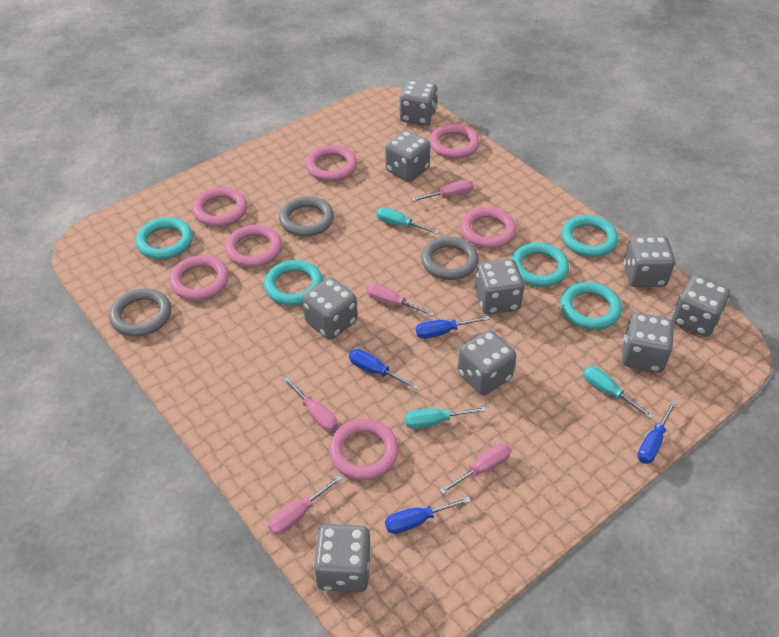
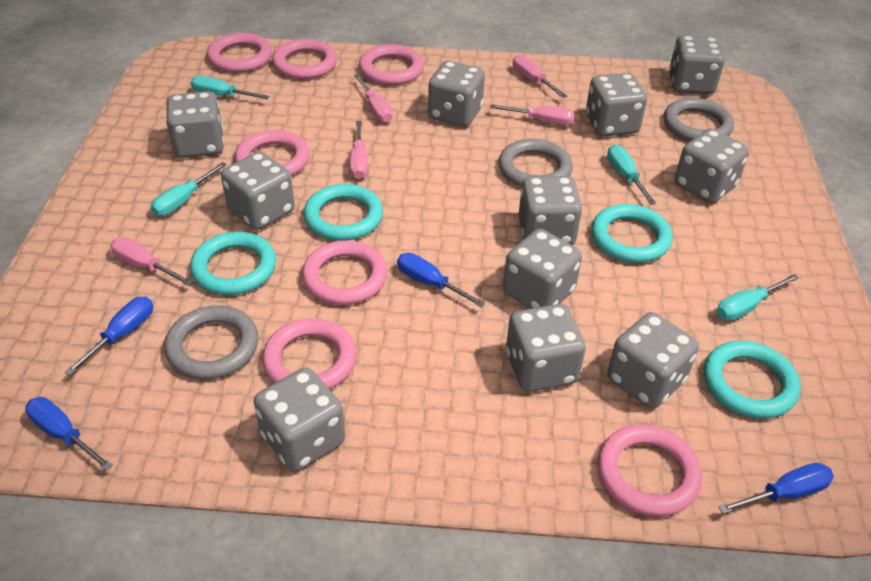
grey dice: [302,278,357,340] [313,524,371,592] [385,130,430,182] [399,80,438,126] [458,330,516,396] [475,259,524,314] [622,313,674,373] [623,236,675,287] [672,275,730,337] = 9 -> [166,91,224,158] [221,151,295,230] [254,367,345,472] [428,61,485,127] [503,229,582,309] [506,304,586,392] [519,176,582,245] [586,73,647,137] [607,312,699,409] [669,35,725,94] [675,129,749,203] = 11
turquoise ring: [136,218,193,260] [264,260,323,306] [511,243,569,287] [561,215,618,257] [561,282,622,330] = 5 -> [190,232,276,295] [303,184,383,241] [591,204,672,263] [704,341,801,419] = 4
turquoise screwdriver: [376,207,439,234] [405,407,486,429] [583,366,653,419] = 3 -> [150,162,227,216] [191,76,270,99] [607,145,656,205] [716,274,799,321] = 4

